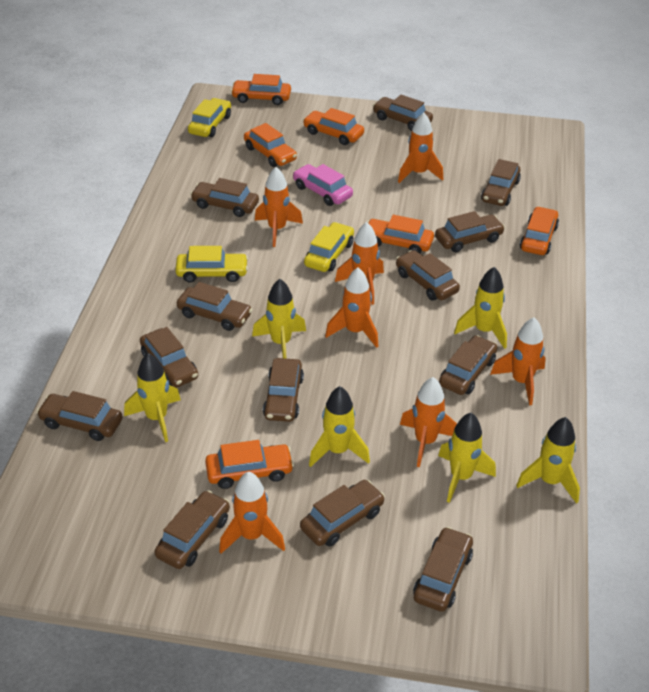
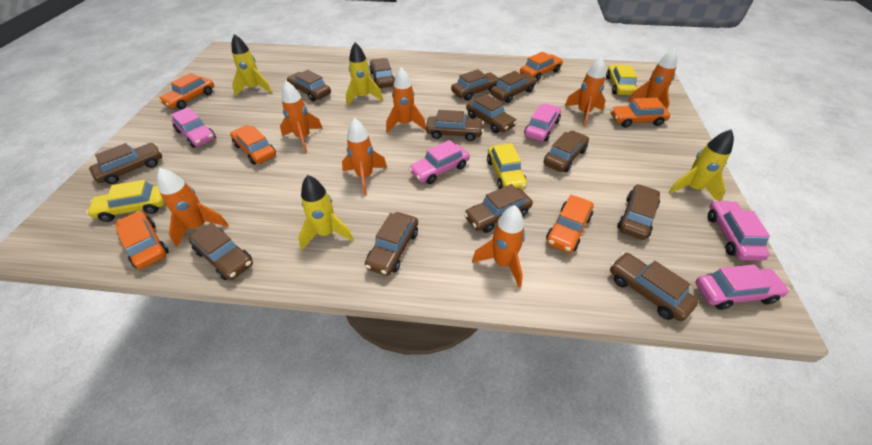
pink car: [293,164,353,206] = 1 -> [171,107,216,148] [409,140,470,184] [524,104,561,141] [695,264,790,310] [708,200,770,261] = 5
yellow rocket: [124,353,181,442] [252,279,306,359] [309,386,370,467] [438,413,496,503] [454,267,507,349] [516,417,580,504] = 6 -> [232,34,272,96] [298,175,354,250] [346,42,383,106] [668,129,734,201] = 4

